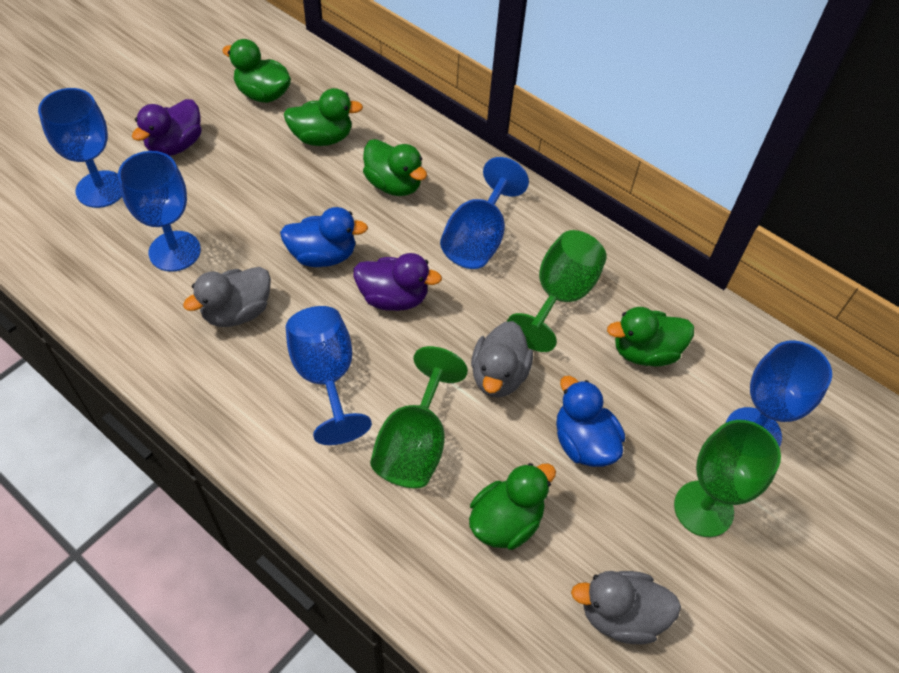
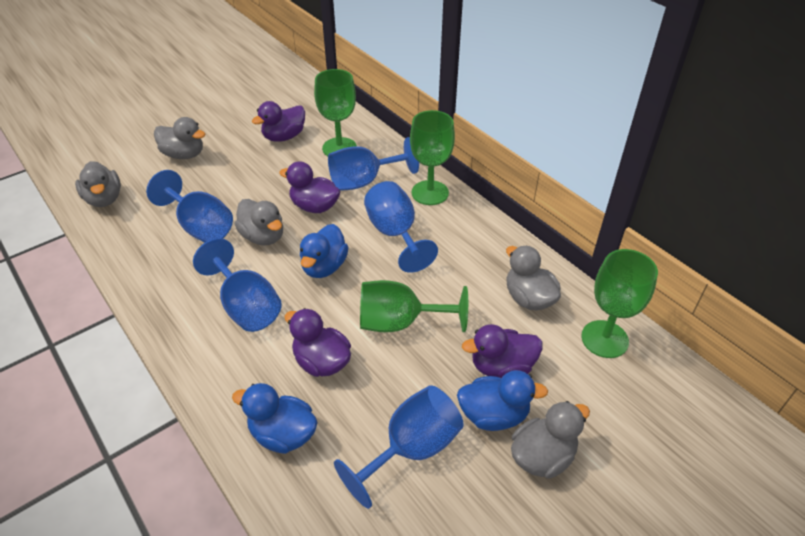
blue duck: [280,207,368,267] [556,376,625,467] = 2 -> [232,383,318,454] [300,224,349,278] [457,370,548,431] = 3
green duck: [222,39,291,103] [284,88,363,146] [363,139,427,196] [469,463,556,550] [607,307,694,367] = 5 -> none = 0
green goblet: [370,346,468,488] [507,230,607,352] [674,420,781,537] = 3 -> [314,69,357,156] [360,280,468,332] [410,110,455,205] [581,249,658,358] = 4
grey duck: [183,267,271,327] [471,321,533,398] [571,571,681,644] = 3 -> [75,161,121,207] [154,117,205,159] [235,199,283,245] [506,246,561,310] [511,401,590,479] = 5
purple duck: [132,99,202,156] [353,253,442,311] = 2 -> [252,101,305,142] [279,161,341,213] [285,308,351,377] [462,324,542,378] = 4

